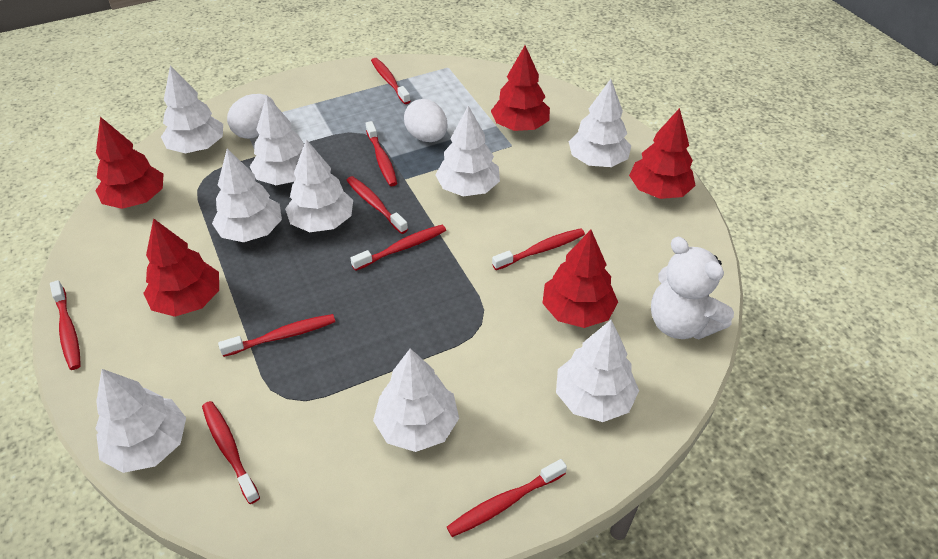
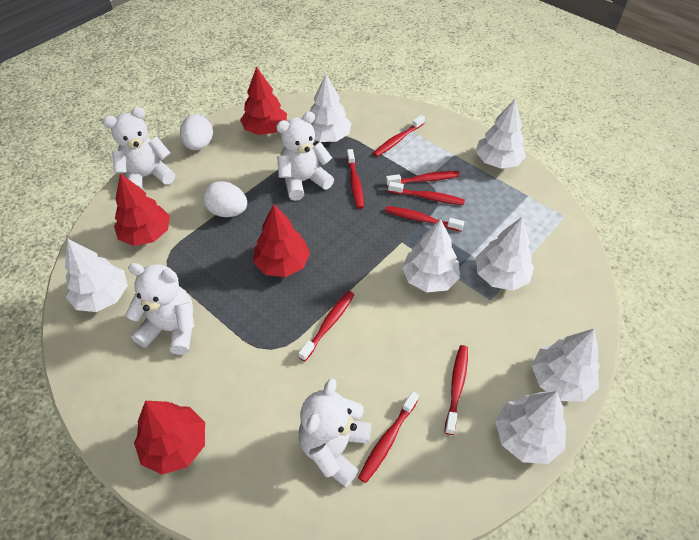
red toothbrush: [50,280,81,370] [202,401,260,504] [218,314,335,357] [346,176,408,234] [350,225,446,271] [366,121,397,186] [371,58,411,104] [447,459,567,537] [492,228,585,270] = 9 -> [298,291,355,361] [347,149,364,209] [358,391,419,483] [373,115,425,157] [385,206,464,232] [386,171,460,186] [388,182,465,205] [445,345,468,435] = 8
red tree: [96,117,163,209] [143,218,219,317] [491,45,550,131] [542,230,618,328] [629,108,696,199] = 5 -> [114,173,170,246] [134,401,205,475] [240,67,287,135] [253,204,310,277] = 4
white teddy bear: [651,237,734,340] = 1 -> [103,107,175,190] [126,263,195,355] [276,112,334,201] [299,378,371,487] = 4
white tree: [95,369,186,473] [161,65,223,153] [212,149,282,242] [250,95,304,185] [285,139,353,232] [373,348,459,452] [435,106,500,196] [556,320,639,422] [569,79,631,167] = 9 -> [65,239,128,312] [310,74,351,142] [402,219,460,292] [476,99,526,169] [476,217,534,291] [495,391,566,464] [532,329,600,402] = 7

